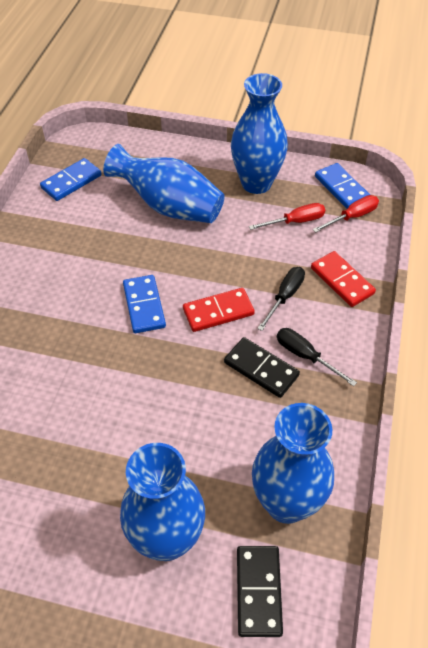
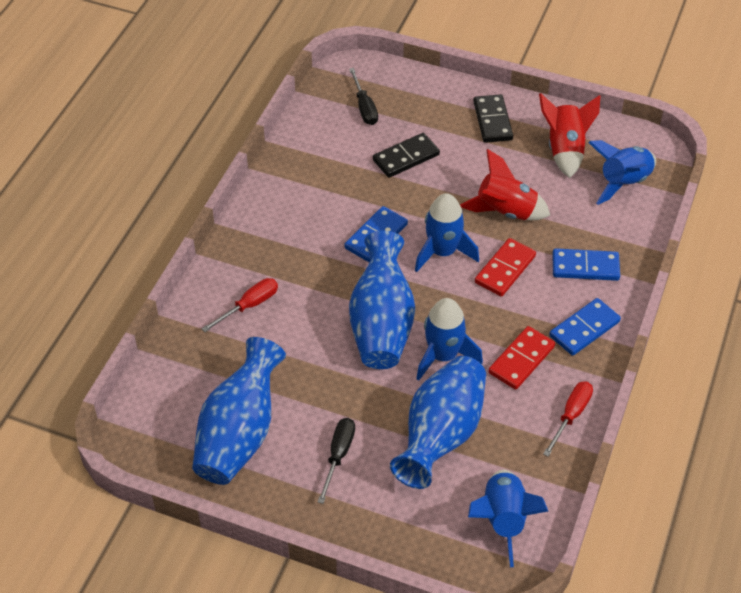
blue rocket: none = 0 -> [415,193,479,272] [416,298,483,381] [468,470,548,567] [588,140,656,205] = 4
blue vase: [103,144,225,223] [120,443,205,561] [231,73,288,194] [252,403,334,524] = 4 -> [192,337,286,485] [349,231,415,369] [390,356,486,489] = 3
red rocket: none = 0 -> [460,149,550,220] [539,93,600,178] = 2

